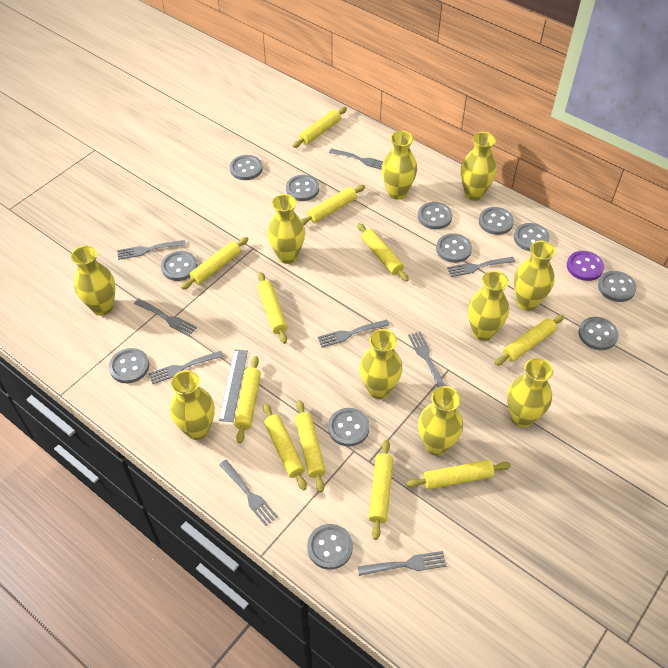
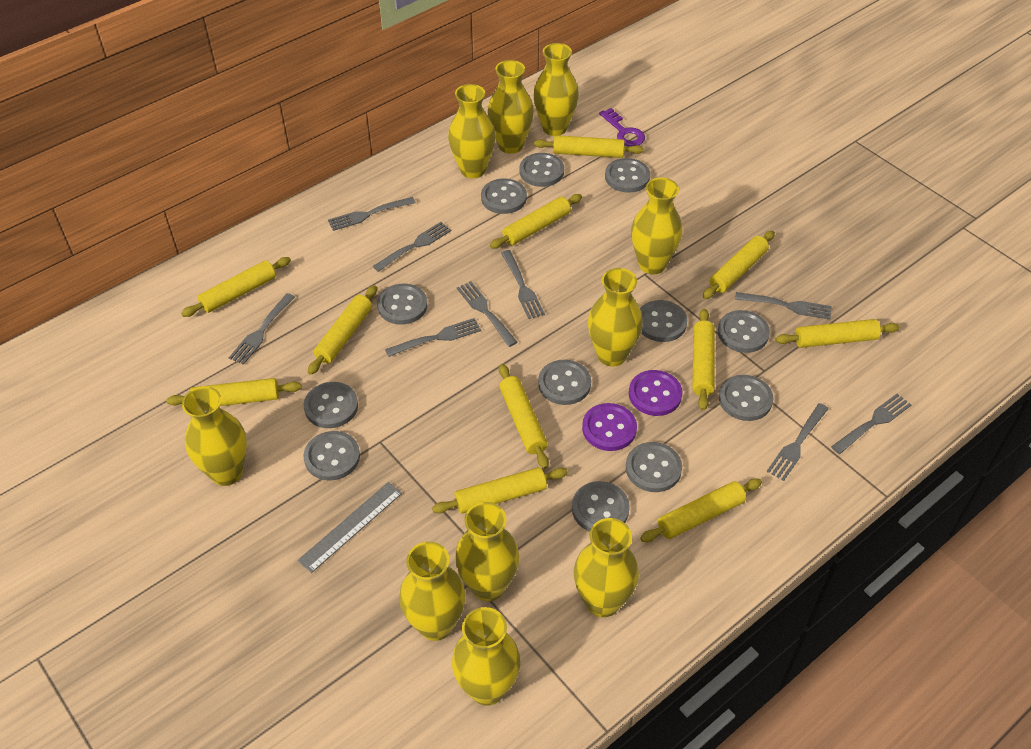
purple button: [567,251,604,281] = 1 -> [582,403,637,451] [629,370,683,416] = 2
purple key: none = 0 -> [599,108,645,146] = 1

